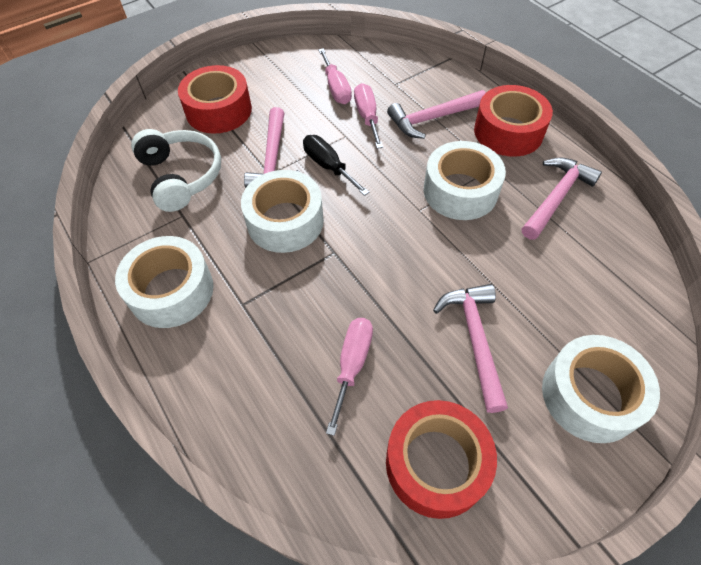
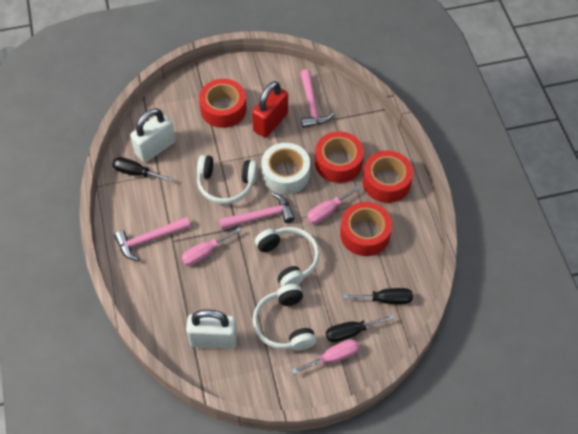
black screwdriver: [303,135,370,196] = 1 -> [112,157,173,182] [326,315,394,342] [343,288,413,304] = 3
pink hammer: [244,107,300,188] [387,90,486,139] [433,284,508,413] [522,157,602,240] = 4 -> [114,217,191,261] [219,192,295,230] [300,69,334,128] = 3
red padlock: none = 0 -> [252,81,288,138] = 1
red tape: [178,65,252,134] [386,400,497,519] [474,85,553,157] = 3 -> [199,79,246,128] [315,131,364,183] [340,202,392,256] [363,151,413,203] = 4
white headphones: [131,129,221,212] = 1 -> [197,155,258,204] [253,284,316,350] [255,227,320,287] = 3
white padlock: none = 0 -> [130,108,176,163] [186,309,237,349] = 2
white tape: [115,236,214,328] [241,170,324,253] [424,141,506,220] [542,335,660,443] = 4 -> [261,143,310,194] = 1

